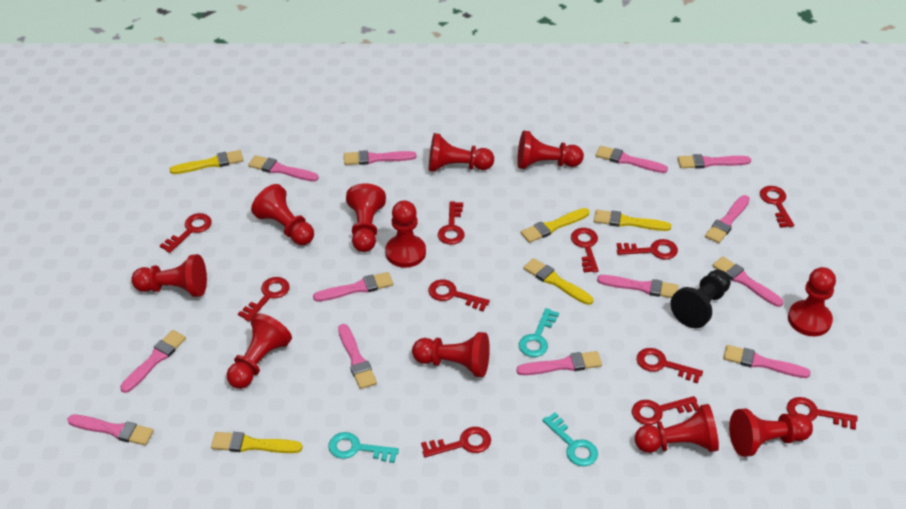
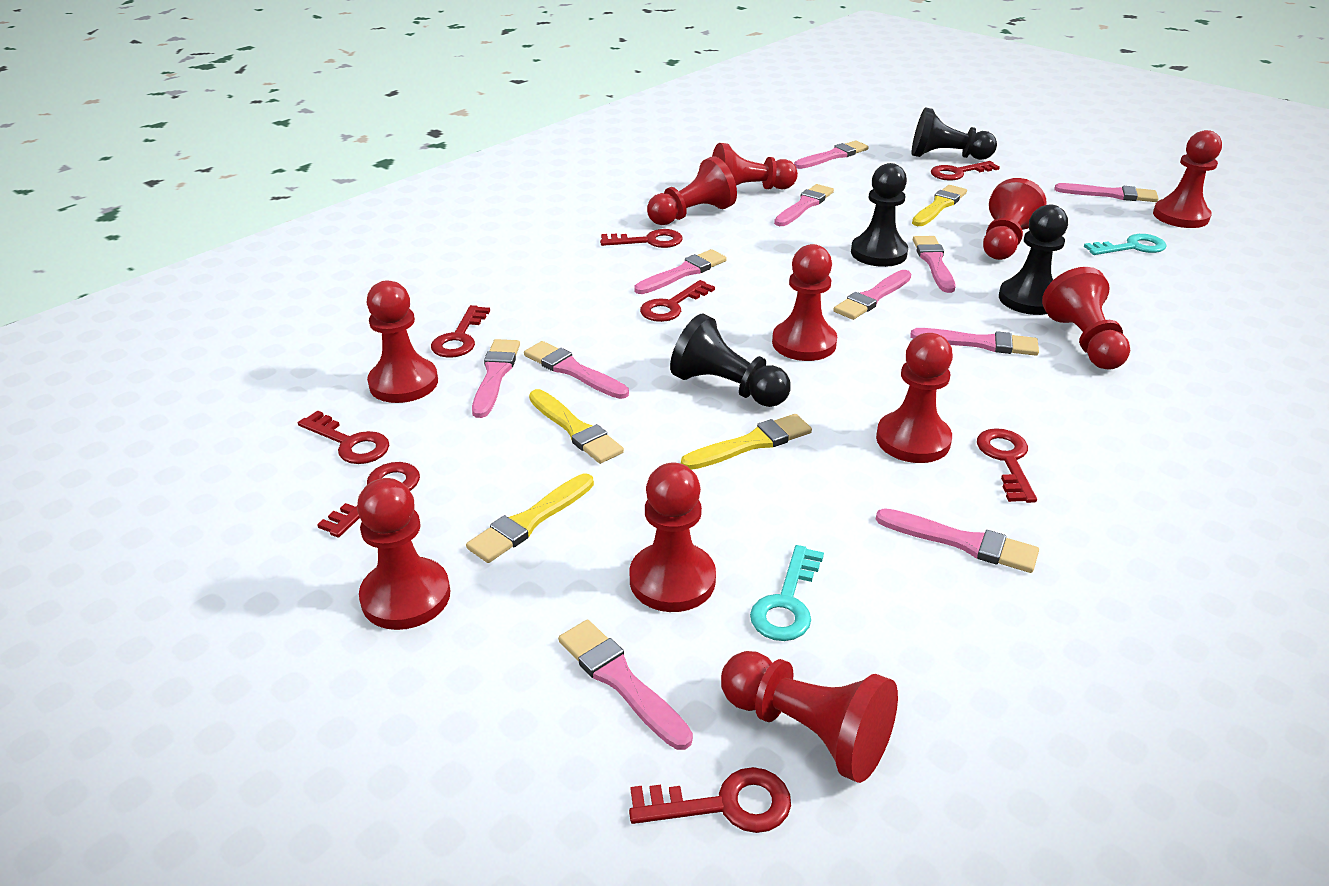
black pawn: [671,270,731,328] = 1 -> [670,313,791,407] [851,163,908,267] [912,107,997,160] [999,204,1068,315] = 4
pink brush: [67,415,154,445] [120,330,186,393] [248,155,319,182] [313,272,393,302] [338,324,377,389] [344,150,417,165] [516,351,602,375] [595,146,668,173] [597,275,679,298] [678,154,751,169] [705,195,750,243] [712,256,783,307] [723,345,811,378] = 13 -> [472,339,520,418] [524,341,629,399] [558,620,693,750] [634,249,727,294] [774,184,834,226] [794,141,869,169] [834,270,911,320] [876,508,1039,573] [910,328,1039,356] [913,236,955,293] [1054,183,1158,202] = 11
red key: [160,213,212,253] [238,277,290,322] [421,427,491,457] [428,279,490,311] [438,201,465,245] [571,228,598,273] [617,239,678,260] [632,396,699,425] [636,348,703,383] [760,186,794,228] [787,397,858,430] = 11 -> [298,410,389,464] [317,462,420,538] [431,305,490,358] [600,229,683,248] [629,767,791,833] [640,280,715,322] [931,161,1000,181] [977,428,1037,503] = 8
turquoise key: [328,432,399,463] [519,308,559,357] [542,412,598,466] = 3 -> [750,545,824,641] [1084,234,1167,255] = 2
yellow brush: [170,150,244,174] [211,432,302,453] [521,208,589,243] [523,258,593,305] [594,210,671,231] = 5 -> [466,474,594,563] [529,389,624,464] [681,414,812,470] [912,185,967,226] = 4

